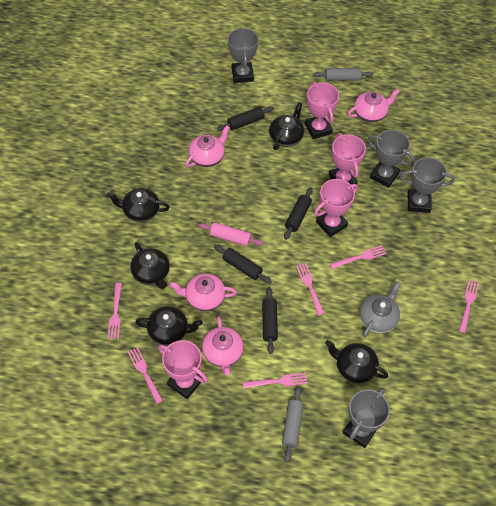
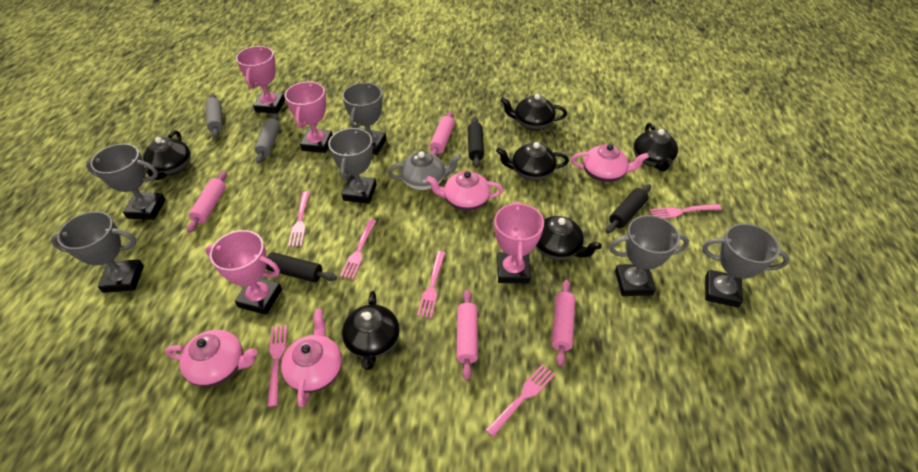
black rolling pin: [214,245,272,284] [217,106,274,131] [262,287,278,354] [284,187,313,240] = 4 -> [266,252,337,282] [468,117,484,168] [606,184,651,233] = 3
black teapot: [107,188,170,222] [130,242,170,289] [135,306,203,345] [269,102,304,150] [325,340,388,384] = 5 -> [143,131,191,180] [342,291,400,370] [496,142,569,181] [501,94,567,130] [536,216,602,260] [633,123,678,171] = 6
grey trophy: [228,27,258,83] [343,388,390,448] [368,130,415,188] [400,157,455,213] = 4 -> [51,211,144,293] [86,144,166,220] [328,127,377,204] [342,83,386,155] [609,215,689,296] [703,223,790,308] = 6
pink rolling pin: [198,222,264,246] = 1 -> [187,171,227,233] [429,111,455,156] [457,290,478,381] [552,280,575,367] = 4

